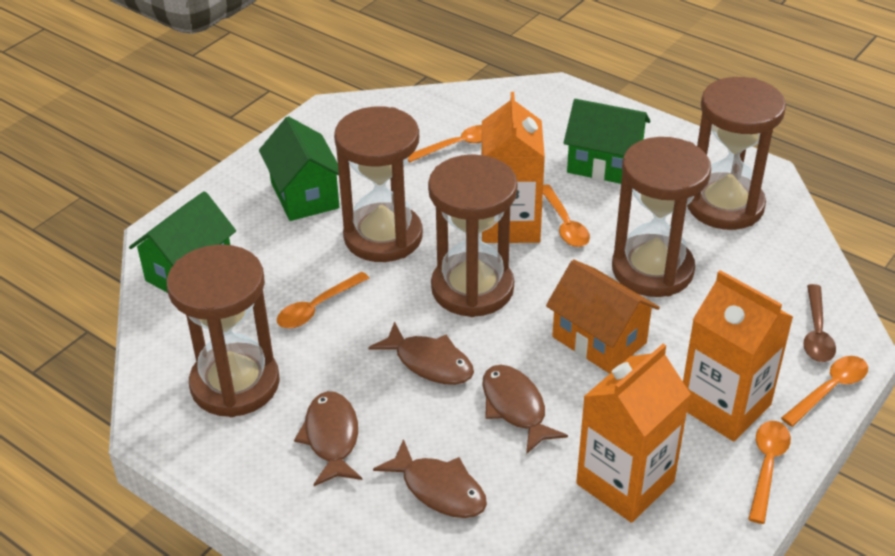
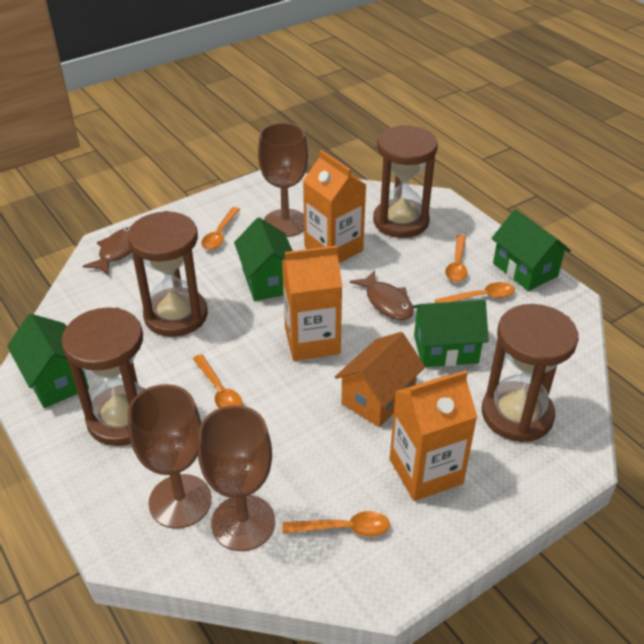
brown fish: [294,391,362,486] [368,321,474,385] [373,439,487,518] [482,365,568,454] = 4 -> [83,227,132,275] [350,270,414,320] = 2
brown goblet: none = 0 -> [128,384,212,529] [198,405,275,551] [258,122,308,237] = 3
brown hourglass: [167,244,280,417] [334,106,423,262] [428,154,518,317] [612,137,711,297] [687,77,786,230] = 5 -> [61,307,145,446] [127,211,208,337] [373,125,438,238] [482,304,579,442] = 4
brown spoon: [803,284,836,362] = 1 -> none = 0
green house: [129,191,236,293] [259,116,340,221] [564,99,651,184] = 3 -> [7,314,89,408] [234,217,293,301] [412,300,489,367] [491,209,571,291] = 4

